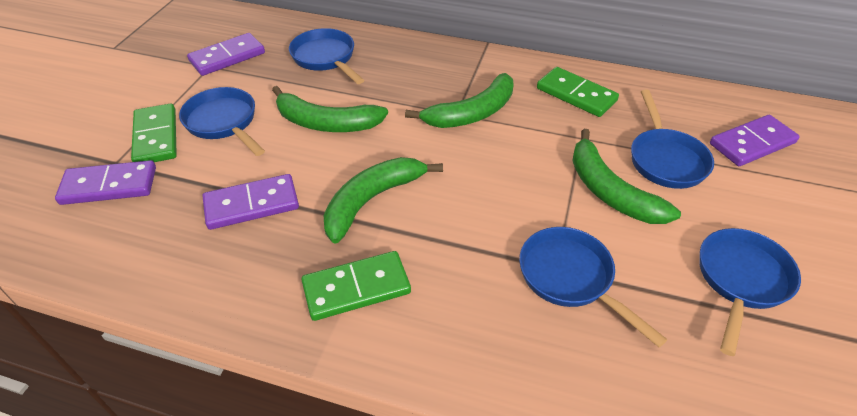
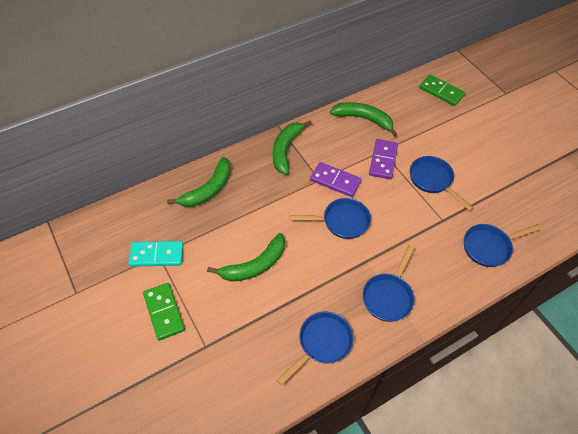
green domino: [131,103,177,162] [301,251,411,321] [537,67,619,117] = 3 -> [143,283,185,341] [419,75,465,106] = 2
purple domino: [55,160,156,205] [187,33,265,76] [203,174,299,230] [710,115,800,166] = 4 -> [310,162,362,197] [369,139,398,180] = 2
turquoise domino: none = 0 -> [128,241,184,267] = 1

